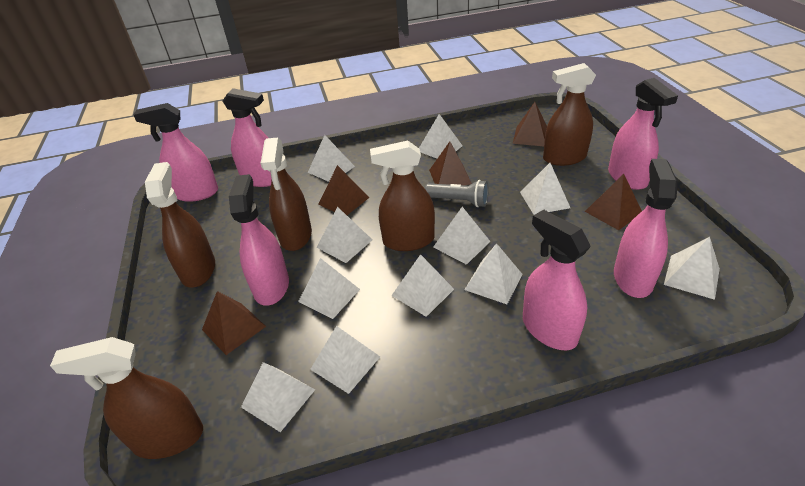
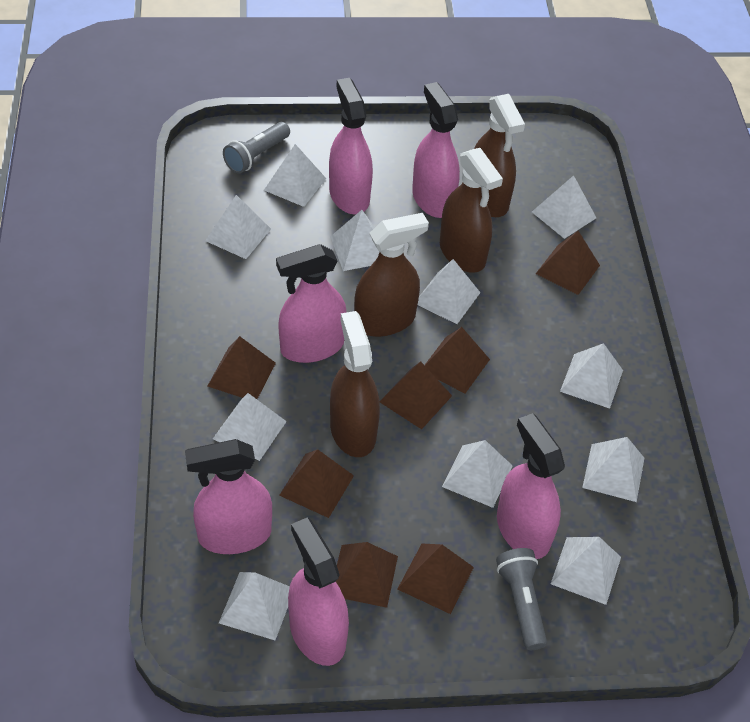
brown pyramid: [202,291,266,355] [318,165,369,215] [429,142,472,185] [513,102,547,146] [585,174,642,230] = 5 -> [207,336,276,399] [279,449,354,518] [336,542,398,608] [379,361,452,429] [397,544,474,614] [425,327,490,393] [536,231,600,295] = 7
brown spray bottle: [50,337,203,459] [145,162,215,288] [261,138,312,251] [370,141,435,251] [543,63,596,166] = 5 -> [330,311,380,457] [354,213,429,337] [440,148,503,273] [474,94,525,217] = 4
grey flashlight: [425,180,489,207] = 1 -> [223,122,290,173] [496,548,547,650] = 2

